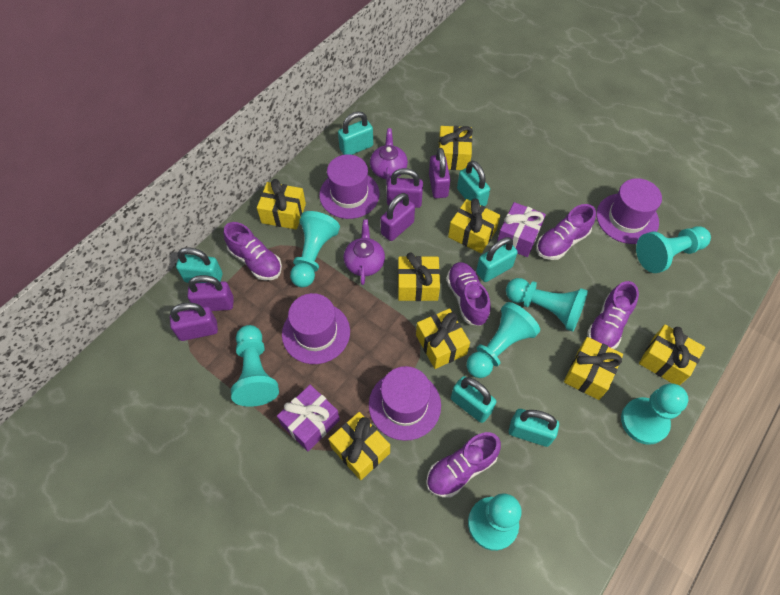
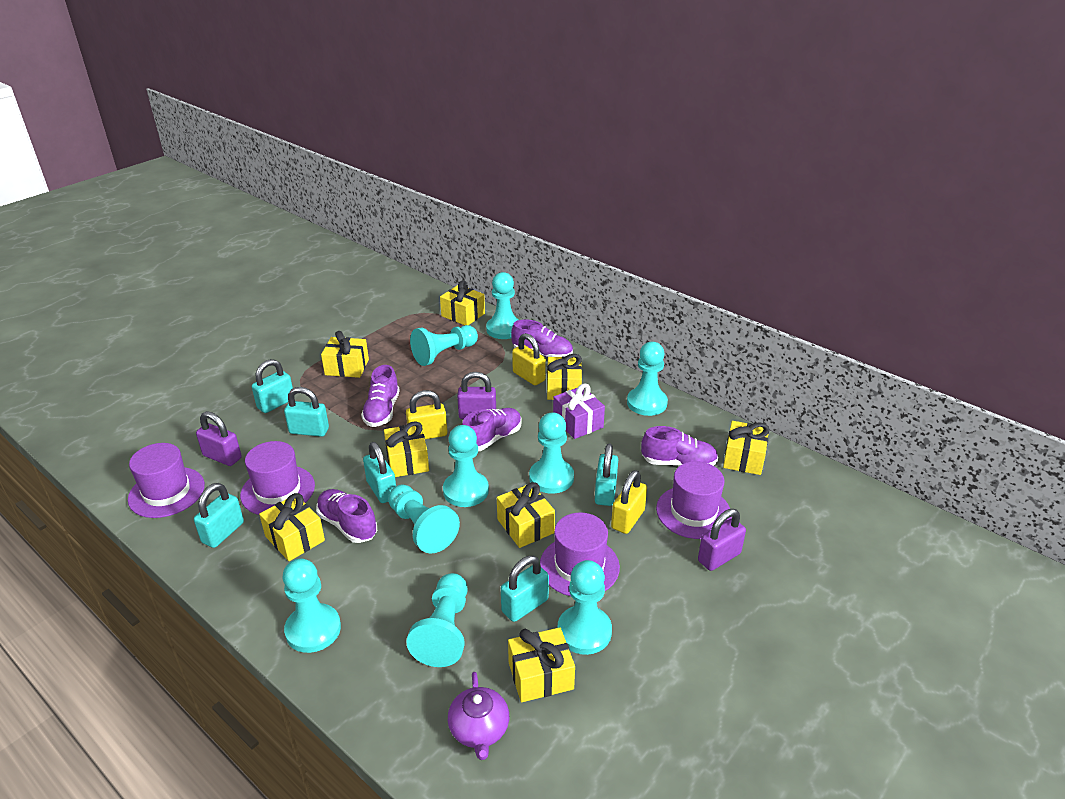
purple gift: [277,385,340,451] [497,202,546,257] = 2 -> [553,383,605,439] = 1
purple padlock: [170,303,218,341] [188,275,234,311] [381,193,415,241] [387,168,423,208] [429,148,450,198] = 5 -> [196,411,242,466] [457,372,496,419] [698,509,746,571] = 3
purple teapot: [344,220,385,285] [370,128,408,185] = 2 -> [448,672,509,760] = 1
turquoise pawn: [231,325,279,407] [290,211,340,287] [467,302,540,378] [468,493,522,551] [506,278,588,332] [621,383,688,445] [636,226,711,273] = 7 -> [283,558,341,653] [388,485,460,554] [406,573,468,667] [410,325,478,366] [443,425,489,507] [486,272,519,339] [529,413,574,494] [557,560,612,655] [627,342,668,416] = 9
yellow padlock: none = 0 -> [406,390,448,439] [512,333,546,385] [611,470,647,534] = 3

